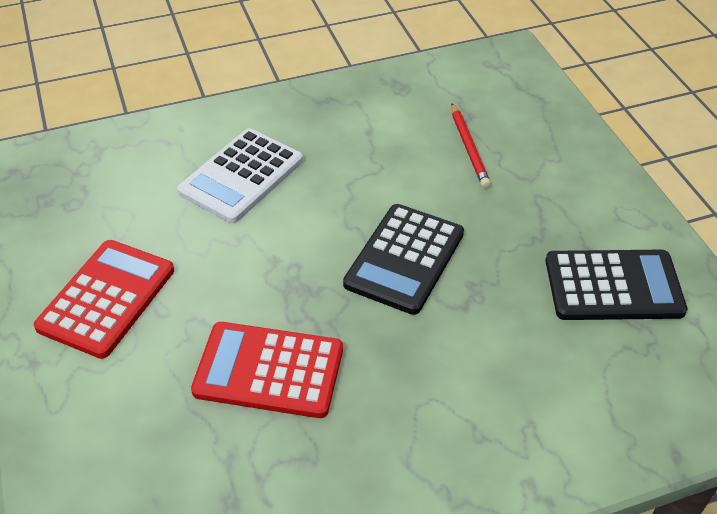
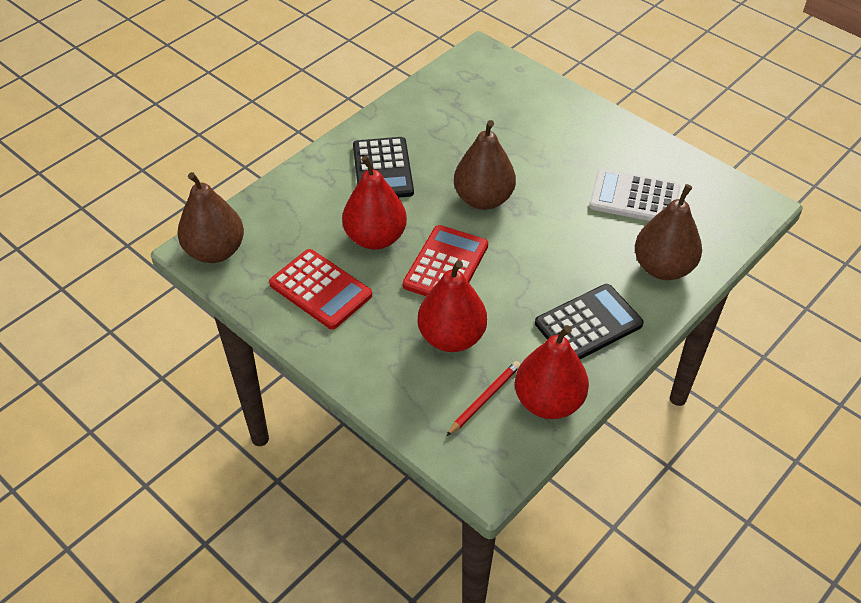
brown pear: none = 0 -> [177,172,244,263] [454,120,516,210] [635,184,702,280] = 3
red pear: none = 0 -> [342,156,407,250] [418,260,487,352] [515,325,589,419] = 3

